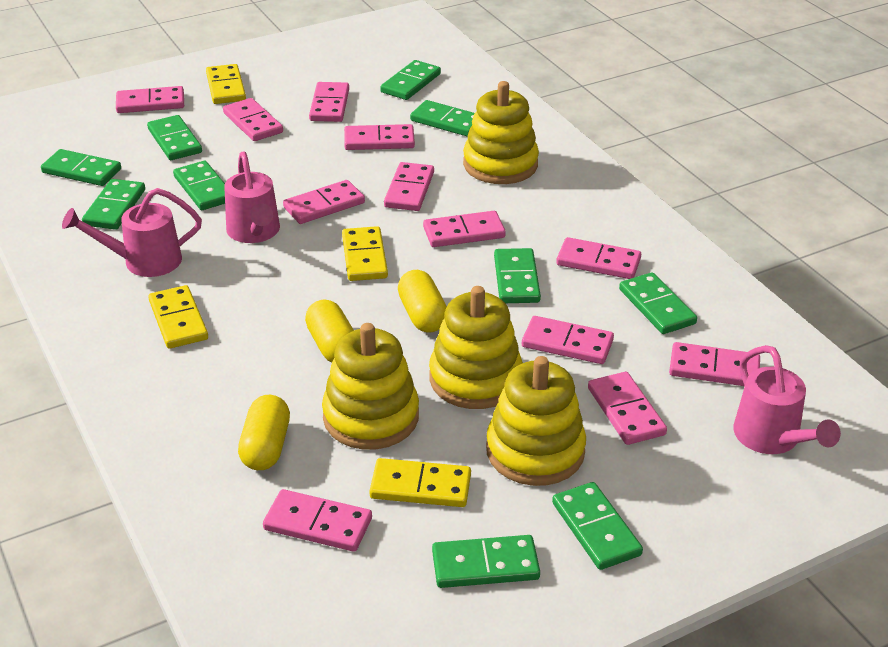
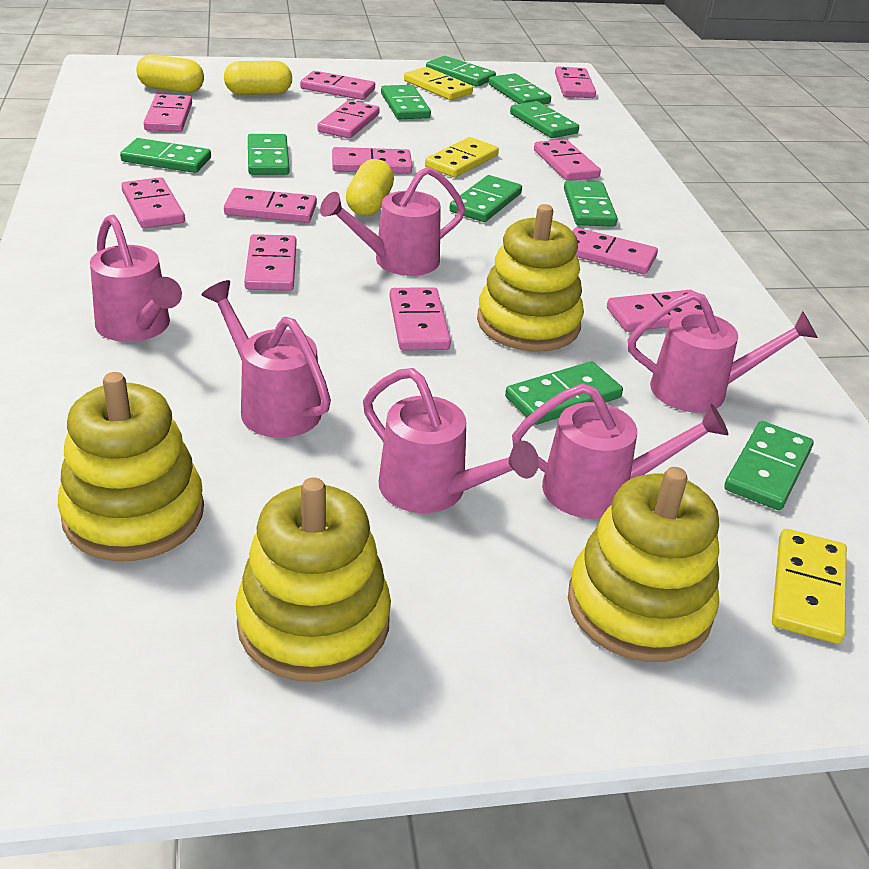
pink watering can: [62,188,202,277] [224,152,280,243] [733,345,841,454] = 3 -> [90,214,182,342] [202,280,331,438] [320,167,465,276] [363,368,539,513] [512,383,728,519] [628,291,818,413] = 6
yellow domino: [149,285,208,349] [206,64,246,104] [342,226,388,281] [369,458,471,507] = 4 -> [404,67,473,100] [425,137,499,178] [772,529,847,644] = 3

